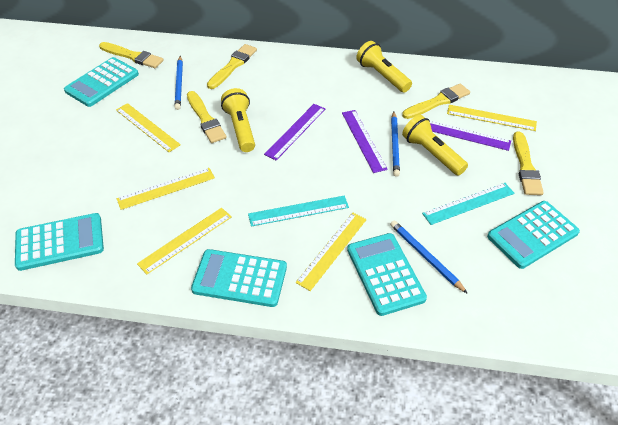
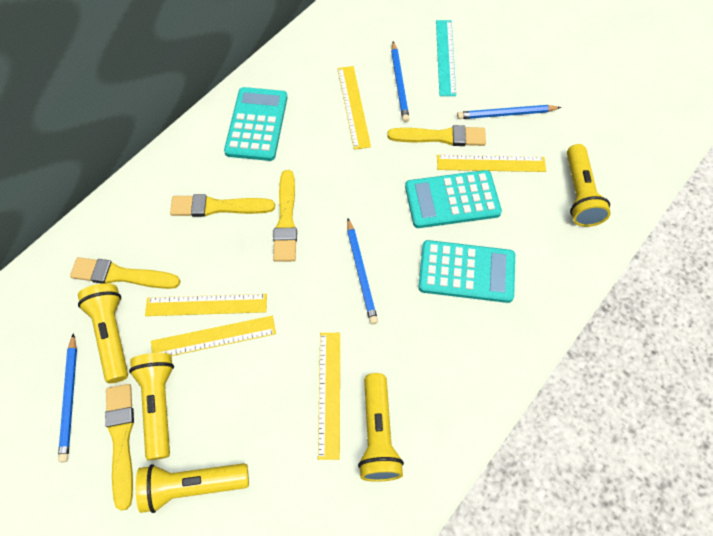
blue pencil: [175,56,183,110] [390,221,468,294] [391,111,400,177] = 3 -> [58,333,77,462] [347,219,378,324] [391,42,409,122] [457,105,561,119] = 4
purple ruler: [264,104,325,160] [342,110,388,173] [430,121,511,151] = 3 -> none = 0
turquoise calculator: [15,213,104,271] [64,57,139,107] [191,249,287,307] [347,233,427,316] [487,201,580,269] = 5 -> [224,87,287,161] [405,170,502,228] [418,240,515,303] = 3
turquoise ruler: [248,196,349,226] [422,183,515,225] = 2 -> [436,20,456,96] = 1
yellow flashlight: [221,88,255,152] [356,41,412,92] [402,115,468,176] = 3 -> [78,283,128,383] [129,353,174,460] [136,463,249,513] [358,373,404,482] [567,144,611,227] = 5

